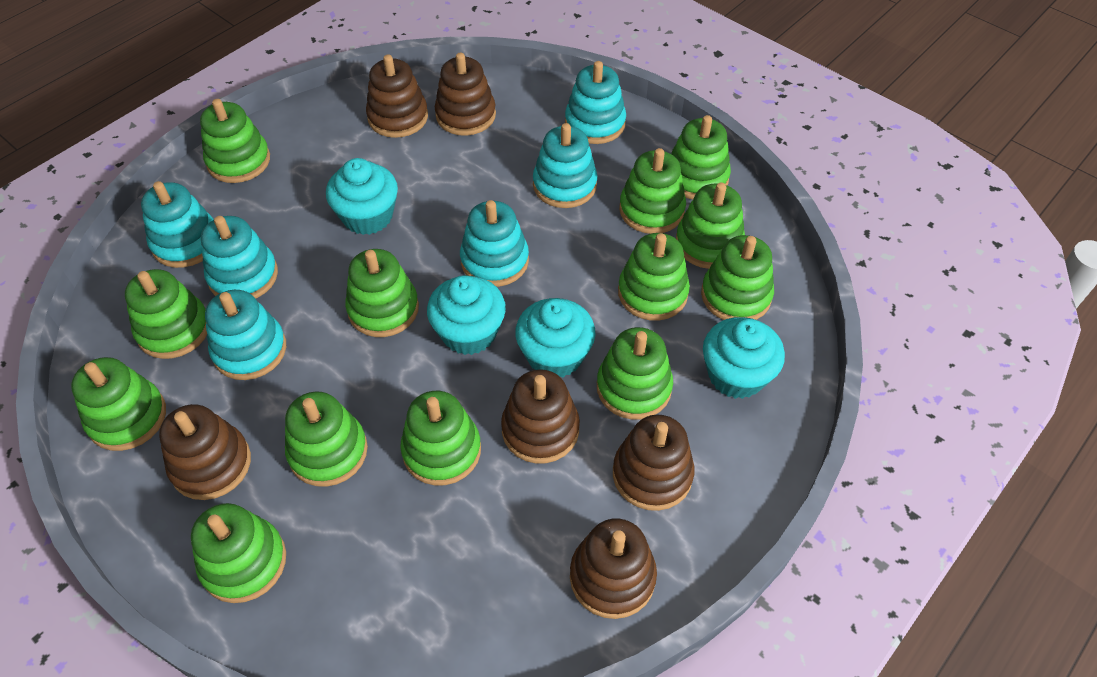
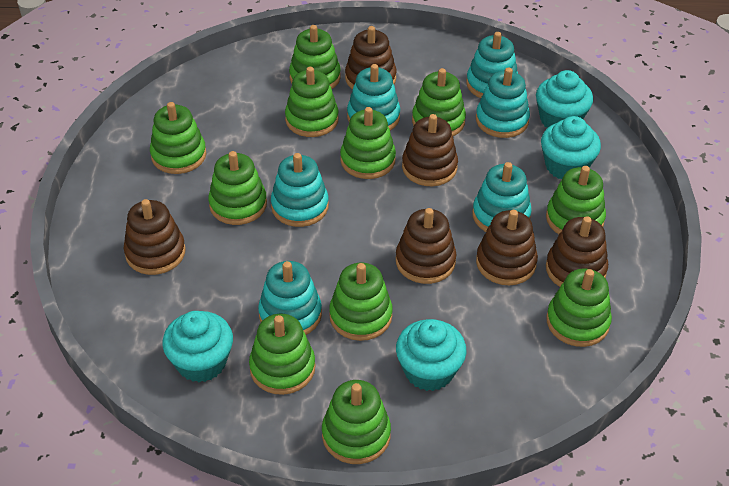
green stacking toy: [71,357,166,451] [125,269,207,359] [191,503,286,603] [200,99,270,183] [285,392,368,487] [345,249,419,337] [400,391,481,486] [597,327,673,419] [618,233,690,321] [619,148,686,234] [671,115,731,199] [676,183,745,269] [701,235,774,320] = 13 -> [150,102,206,174] [208,151,267,225] [249,314,315,395] [285,67,339,137] [289,25,341,89] [322,380,391,464] [329,263,393,341] [340,107,396,179] [412,68,466,136] [546,166,606,234] [546,268,612,347] = 11

